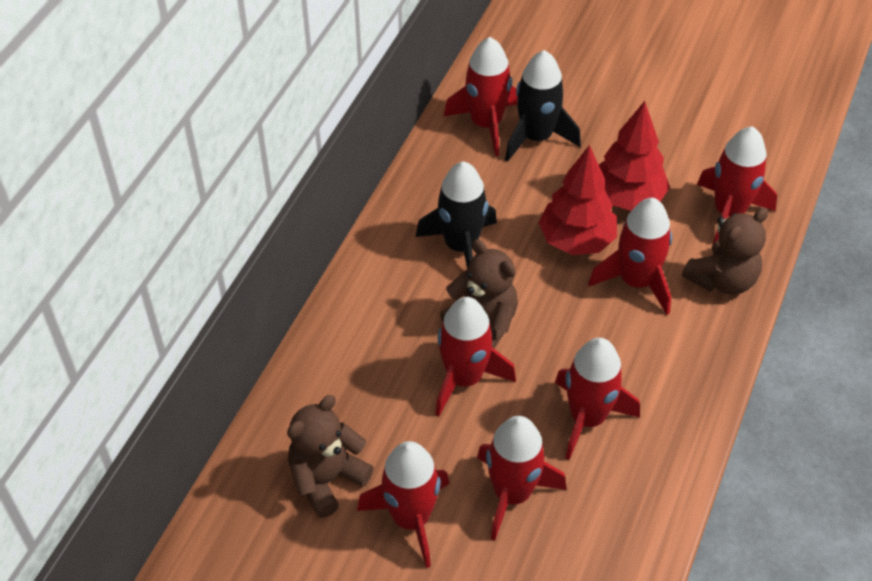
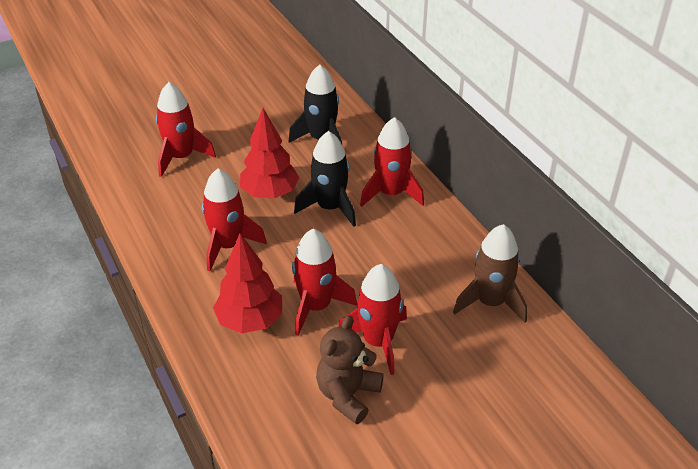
brown rocket: none = 0 -> [453,224,527,323] = 1
brown teddy bear: [287,395,374,518] [440,239,518,348] [682,208,768,295] = 3 -> [316,315,384,424] = 1
red rocket: [357,441,449,568] [435,297,516,416] [444,37,518,156] [477,416,567,541] [555,338,640,460] [588,198,672,315] [697,126,777,244] = 7 -> [156,82,216,177] [202,169,267,271] [292,229,357,336] [338,264,407,375] [360,117,424,207] = 5

